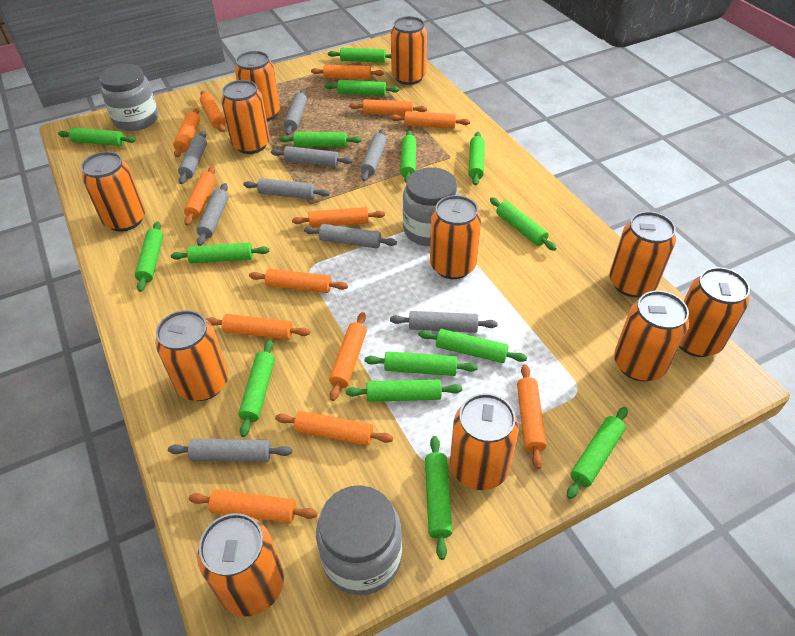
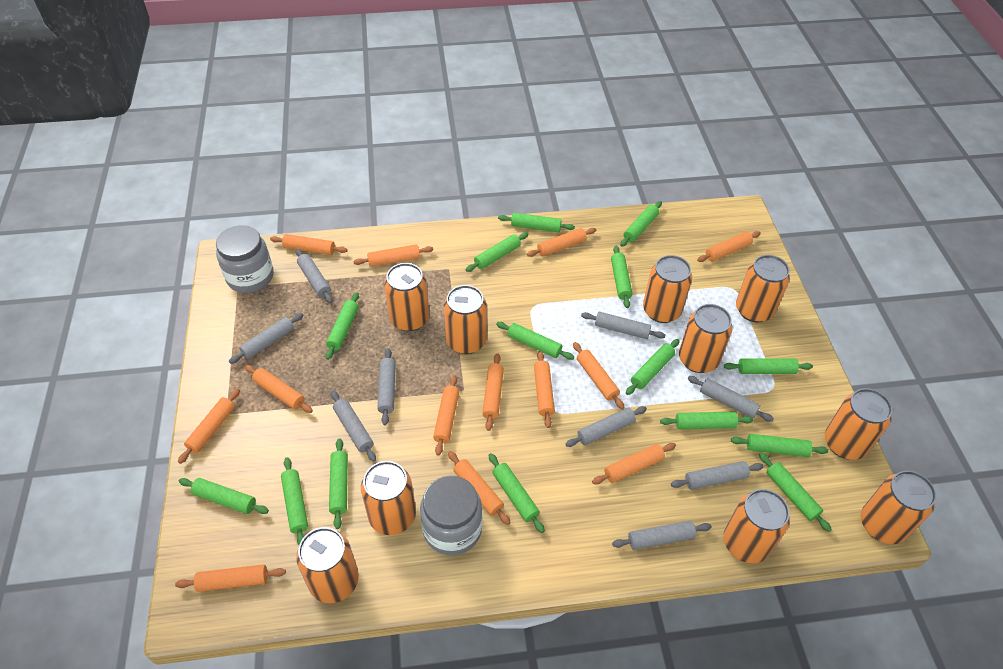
grey jar: [99,64,158,131] [316,485,402,595] [403,167,459,246] = 3 -> [216,225,274,293] [420,475,483,556] = 2
orange can: [81,151,145,232] [155,310,228,401] [197,513,284,617] [221,80,270,154] [235,51,280,121] [391,16,427,85] [430,195,481,279] [450,393,519,490] [609,212,676,297] [614,291,689,381] [679,267,750,357] = 11 -> [296,527,359,603] [361,461,416,535] [384,263,429,331] [444,285,487,354] [643,255,692,323] [679,304,733,373] [723,489,790,563] [736,255,790,322] [825,388,892,460] [861,471,936,544] = 10

